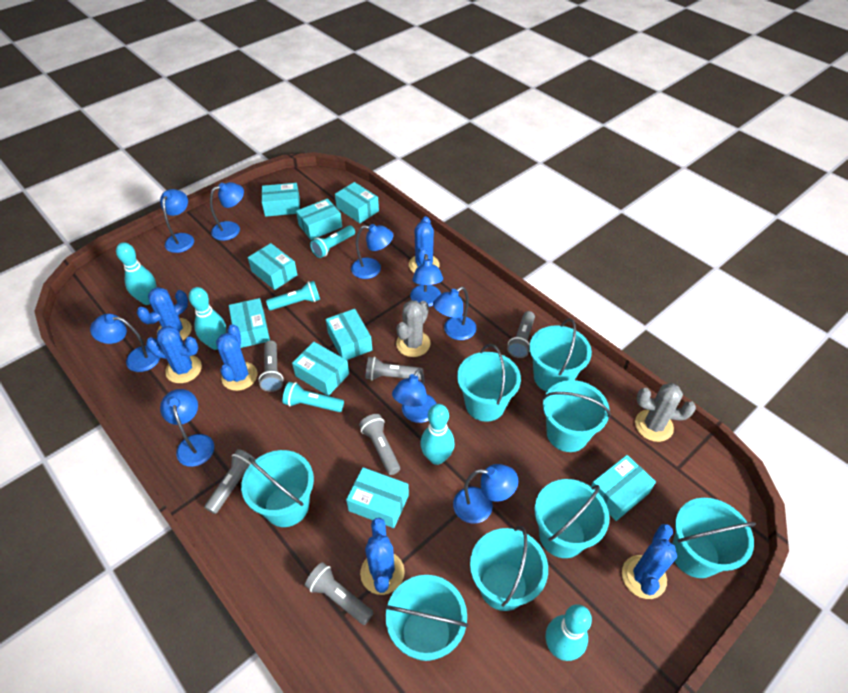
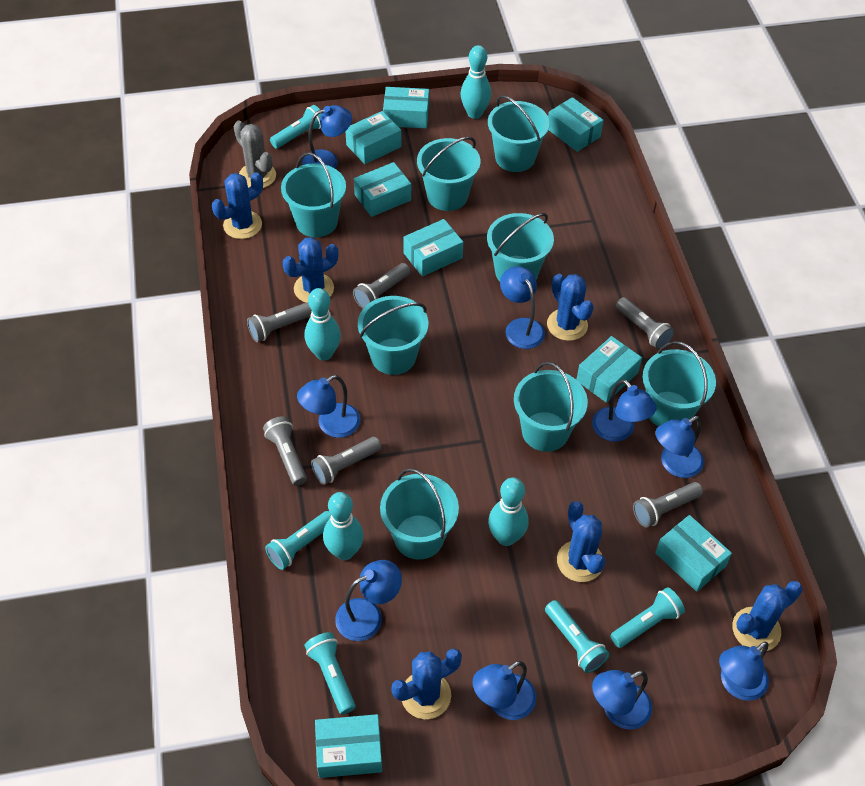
grey cactus: [396,300,431,357] [635,383,696,442] = 2 -> [233,120,276,188] = 1
turquoise box: [229,298,270,348] [248,243,297,290] [262,183,300,217] [292,342,349,396] [296,198,342,240] [326,309,372,360] [335,182,379,223] [346,467,409,528] [591,455,656,521] = 9 -> [315,714,382,778] [346,111,401,164] [354,162,411,217] [383,87,429,128] [403,219,463,277] [548,97,604,152] [576,336,642,403] [655,515,732,592] = 8
turquoise flashlight: [266,281,320,310] [283,382,344,412] [310,225,355,258] = 3 -> [265,511,331,570] [270,105,322,149] [304,632,356,715] [545,600,609,673] [610,587,685,648] = 5

